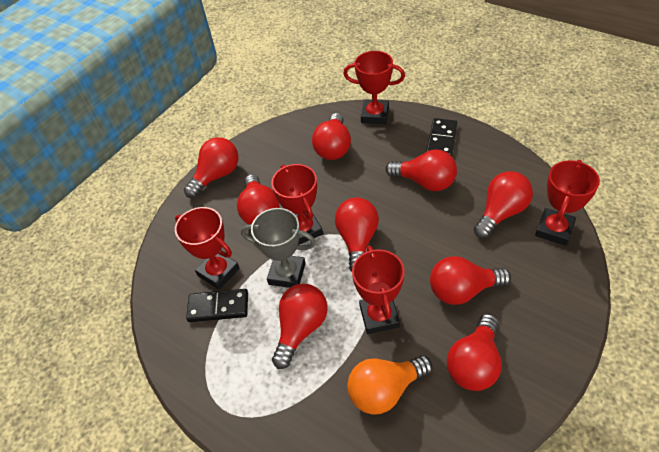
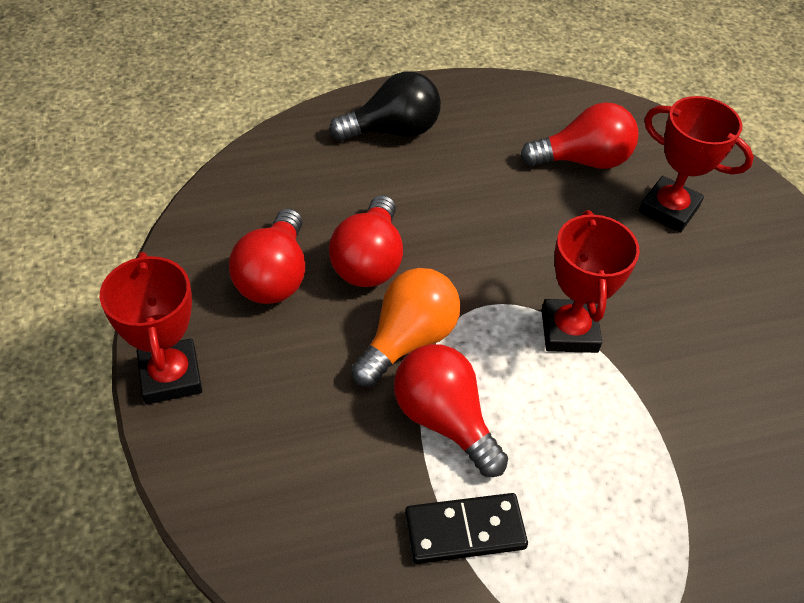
black domino: [186,289,248,322] [426,118,457,156] = 2 -> [405,493,528,564] = 1
black light bulb: none = 0 -> [329,71,441,141] = 1
grey trophy: [241,208,316,288] = 1 -> none = 0
red light bulb: [184,137,239,198] [237,174,280,225] [272,284,328,369] [312,113,351,160] [335,198,379,272] [386,149,457,191] [430,256,511,305] [447,314,502,391] [473,171,533,238] = 9 -> [229,209,305,304] [329,195,403,287] [394,344,508,477] [520,102,639,169] = 4
red trophy: [175,207,240,290] [271,164,323,245] [343,51,405,124] [352,246,405,334] [535,160,600,246] = 5 -> [100,252,202,404] [541,210,640,353] [639,96,754,233] = 3

